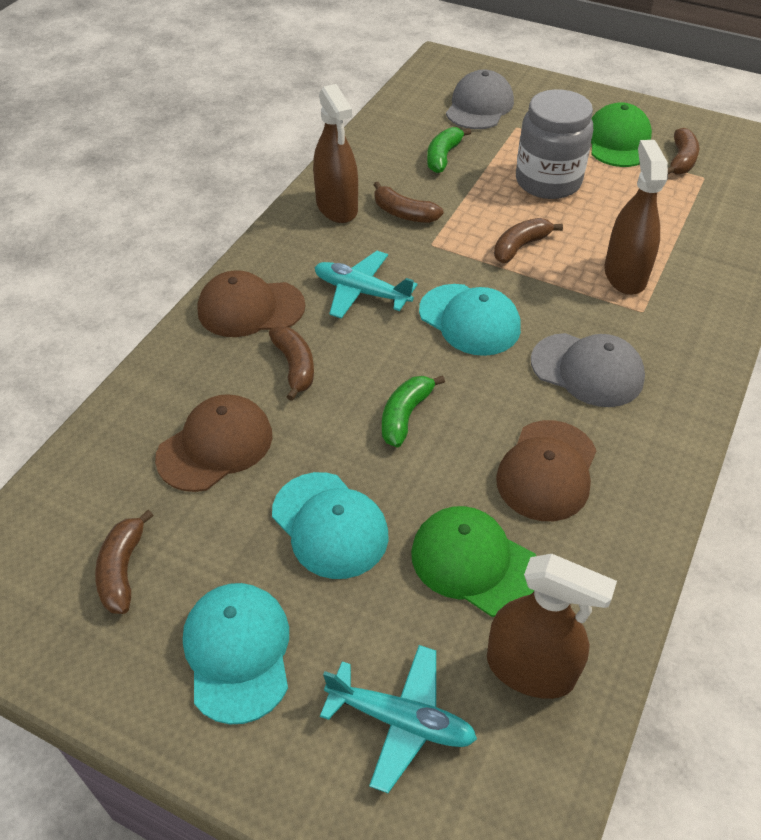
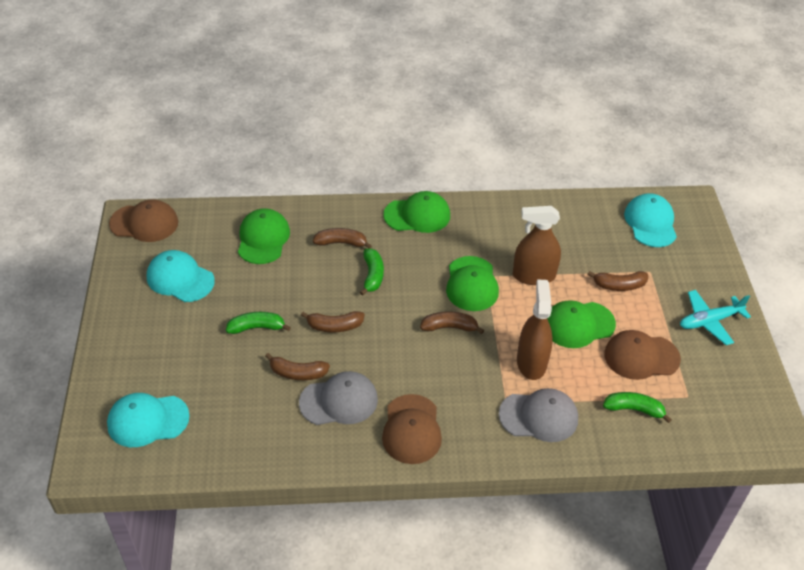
brown spray bottle: [313,84,358,223] [487,554,617,699] [604,140,668,295] = 3 -> [513,206,561,285] [517,280,553,380] = 2
green banana: [382,375,445,447] [427,127,471,173] = 2 -> [226,312,291,334] [360,248,384,296] [603,392,672,423] = 3
green cap: [411,506,536,617] [591,102,652,167] = 2 -> [238,208,290,264] [384,191,450,233] [446,256,499,311] [547,300,616,348] = 4
grey jar: [516,89,593,199] = 1 -> none = 0
turquoise plane: [314,251,417,319] [320,645,477,793] = 2 -> [680,290,751,345] = 1

